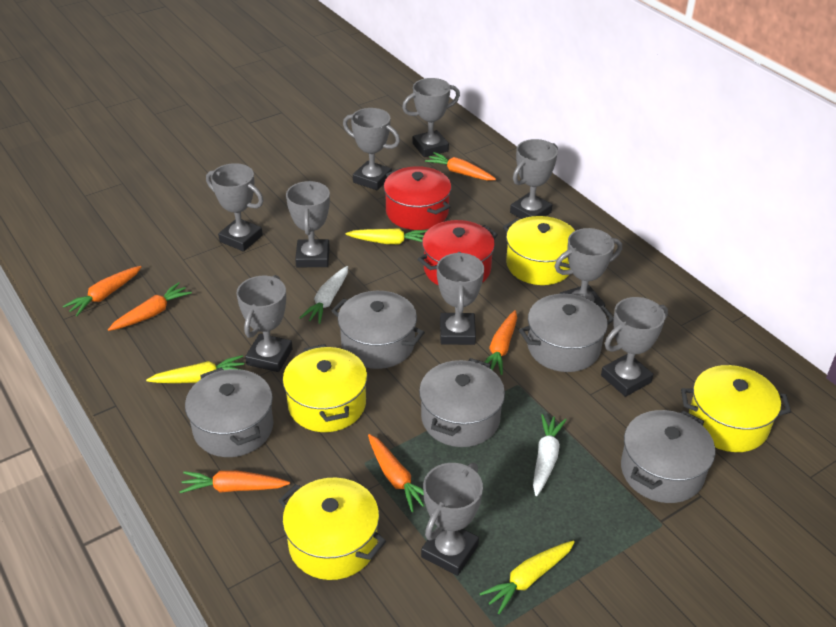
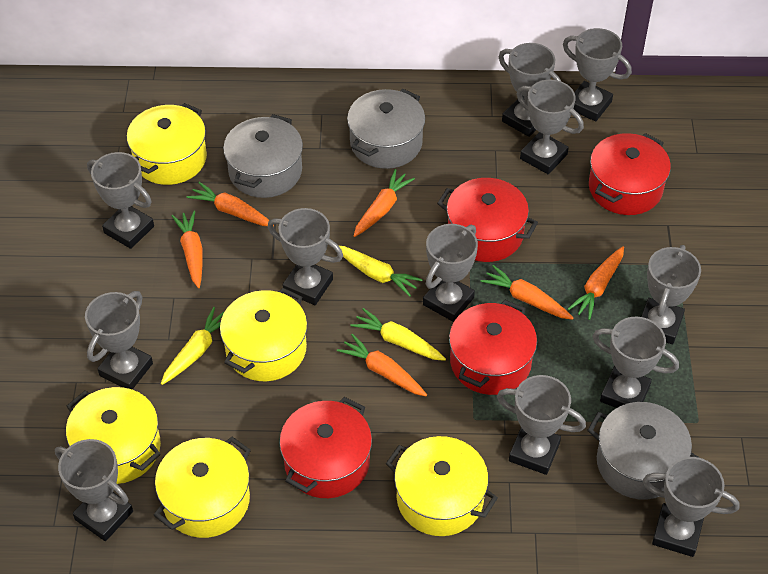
grey pot: [185,367,273,457] [332,291,425,369] [419,358,505,447] [519,294,614,372] [621,410,715,503] = 5 -> [223,114,303,198] [347,89,425,169] [587,402,700,500] = 3
grey trophy: [206,163,263,252] [236,275,293,372] [286,181,330,267] [343,108,400,190] [402,78,460,157] [421,463,483,576] [437,252,484,345] [510,139,558,219] [555,228,622,306] [601,297,668,397] = 10 -> [55,439,133,541] [85,291,153,390] [87,152,154,249] [268,208,343,305] [423,224,478,322] [497,375,586,475] [499,43,562,137] [517,79,584,174] [563,28,632,122] [592,317,679,408] [641,245,701,344] [643,457,740,557] = 12
red pot: [384,166,451,230] [417,220,498,285] = 2 -> [279,397,372,498] [437,178,538,262] [449,300,537,395] [589,133,671,215] = 4
white carrot: [299,266,348,324] [533,414,567,496] = 2 -> none = 0
yellow pot: [279,478,386,580] [283,344,367,432] [503,216,575,285] [681,365,791,452] = 4 -> [66,387,161,484] [127,103,207,185] [153,437,251,538] [220,288,307,381] [386,436,498,536] = 5

